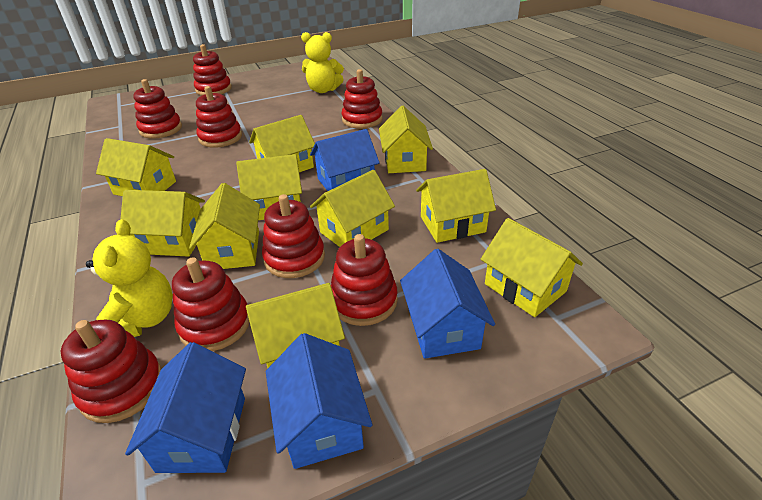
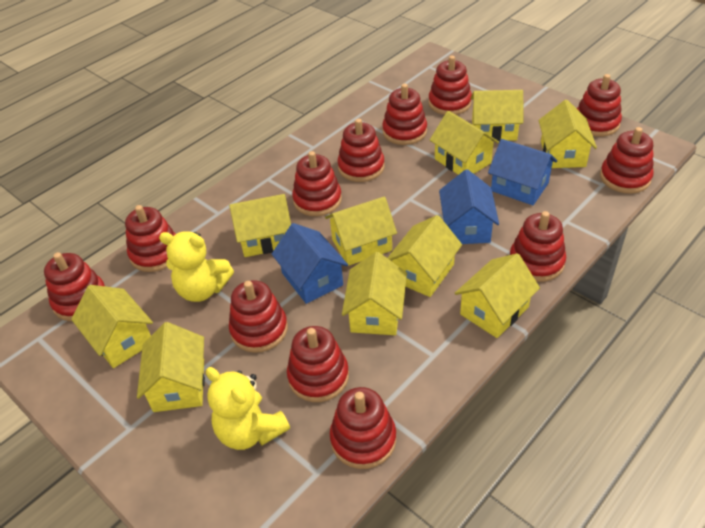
blue house: [125,342,246,473] [266,333,372,469] [310,129,380,191] [400,249,495,359] = 4 -> [272,223,348,304] [439,169,499,244] [488,139,557,205] = 3
red stacking toy: [61,320,162,423] [133,79,182,138] [172,257,250,351] [193,44,232,96] [196,86,242,148] [262,194,325,278] [331,234,398,326] [341,69,383,129] = 8 -> [44,252,105,321] [125,205,175,272] [229,280,288,353] [287,326,349,402] [292,151,342,216] [330,387,396,469] [337,119,385,182] [382,84,427,145] [428,56,472,115] [510,211,566,282] [577,74,622,137] [600,127,654,194] = 12

